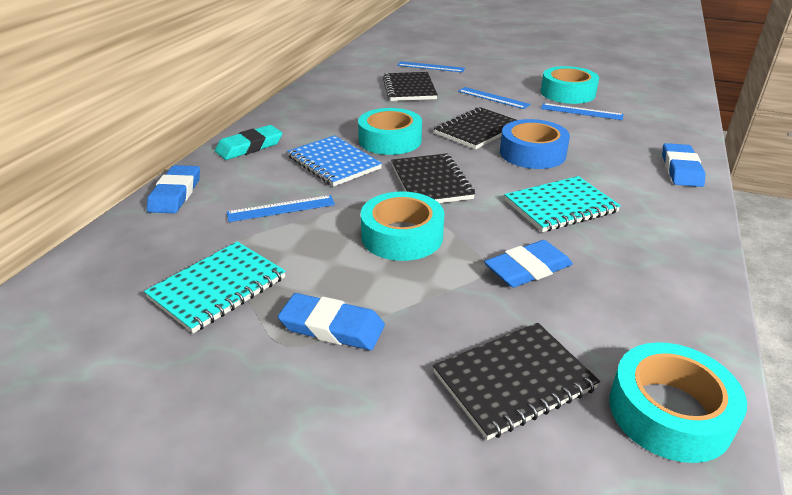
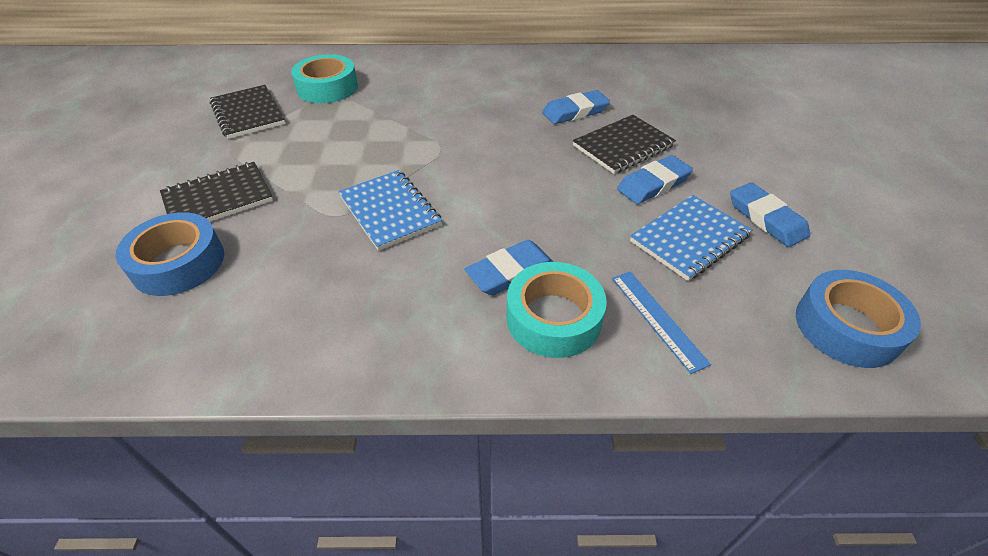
black notebook: [383,72,438,101] [391,153,475,203] [433,323,600,440] [434,107,516,149] = 4 -> [160,162,273,222] [210,85,285,139] [573,115,676,174] = 3
blue notebook: [287,135,382,187] = 1 -> [338,170,442,251] [630,195,752,281] = 2
blue ruler: [227,195,335,222] [397,61,465,72] [458,87,530,109] [541,103,624,120] = 4 -> [612,271,711,374] = 1
blue tape: [500,119,570,169] = 1 -> [116,212,224,296] [796,270,921,368] = 2
turquoise eraser: [215,125,283,160] = 1 -> none = 0
turquoise notebook: [144,242,286,333] [505,176,621,232] = 2 -> none = 0
turquoise tape: [358,108,422,155] [361,192,444,261] [541,66,599,104] [609,342,747,463] = 4 -> [291,54,358,103] [506,262,607,358] = 2

